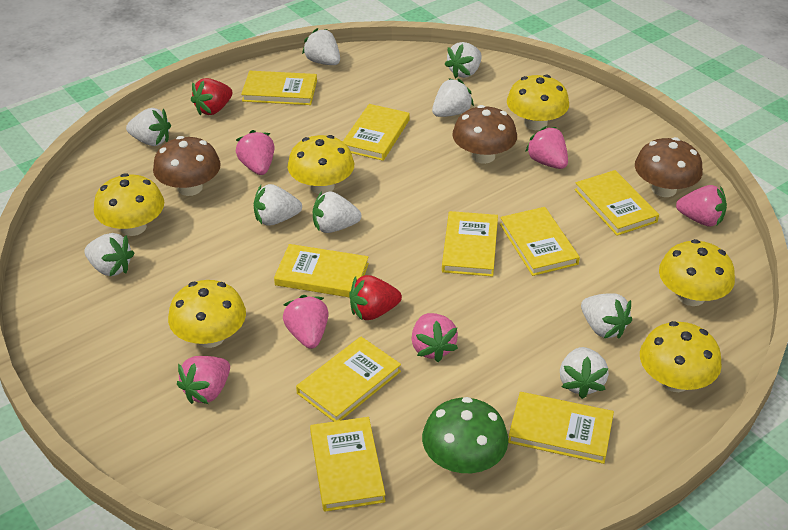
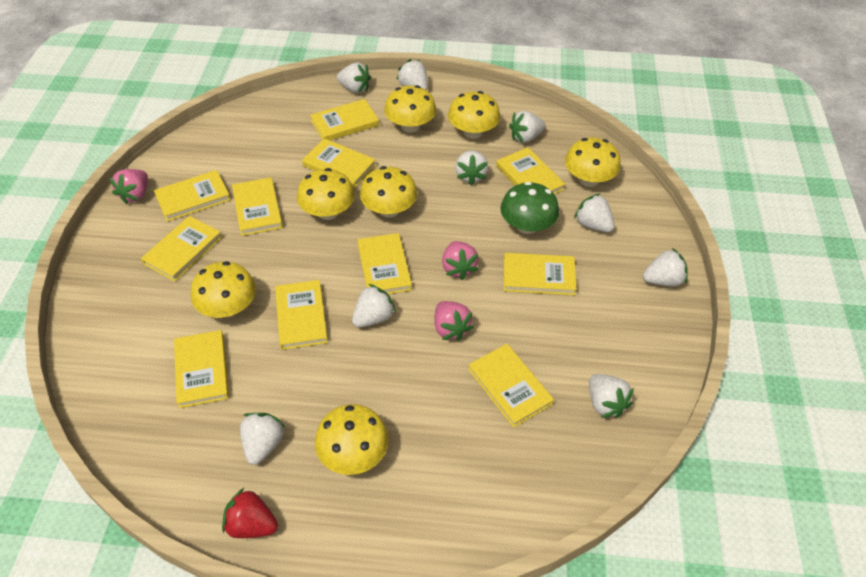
brown mushroom: [153,136,221,196] [452,105,517,164] [635,137,703,197] = 3 -> none = 0
pink strawberry: [177,356,230,404] [236,130,275,175] [283,295,329,349] [412,313,458,362] [525,126,568,169] [676,185,727,227] = 6 -> [110,169,148,204] [434,301,474,341] [442,241,479,280] = 3
red strawberry: [191,78,233,115] [349,275,402,320] = 2 -> [222,488,278,538] = 1
yellow book: [241,71,317,105] [274,244,369,297] [296,337,401,421] [310,417,386,512] [343,104,410,161] [442,211,498,277] [500,207,580,276] [508,392,614,464] [575,170,659,236] = 9 -> [141,216,222,282] [154,170,231,221] [174,330,229,408] [232,177,283,236] [275,280,328,350] [302,138,376,188] [310,99,379,140] [357,233,412,294] [468,344,554,428] [496,147,565,194] [504,253,577,295] = 11
yellow mushroom: [94,173,164,236] [168,280,246,348] [288,135,354,194] [507,74,569,130] [640,321,722,392] [659,239,735,306] = 6 -> [191,261,256,318] [297,168,355,220] [315,404,389,475] [360,166,417,218] [384,85,436,133] [448,91,500,139] [565,137,621,187] = 7

